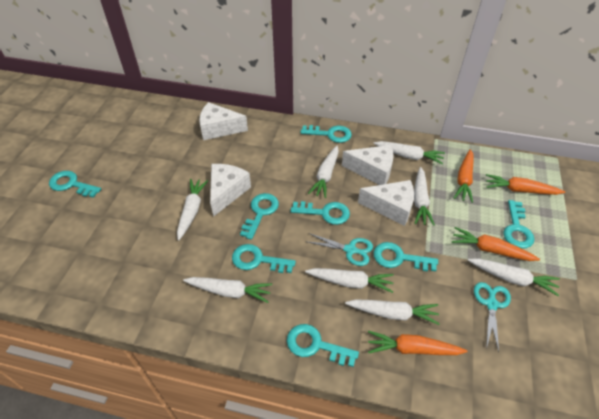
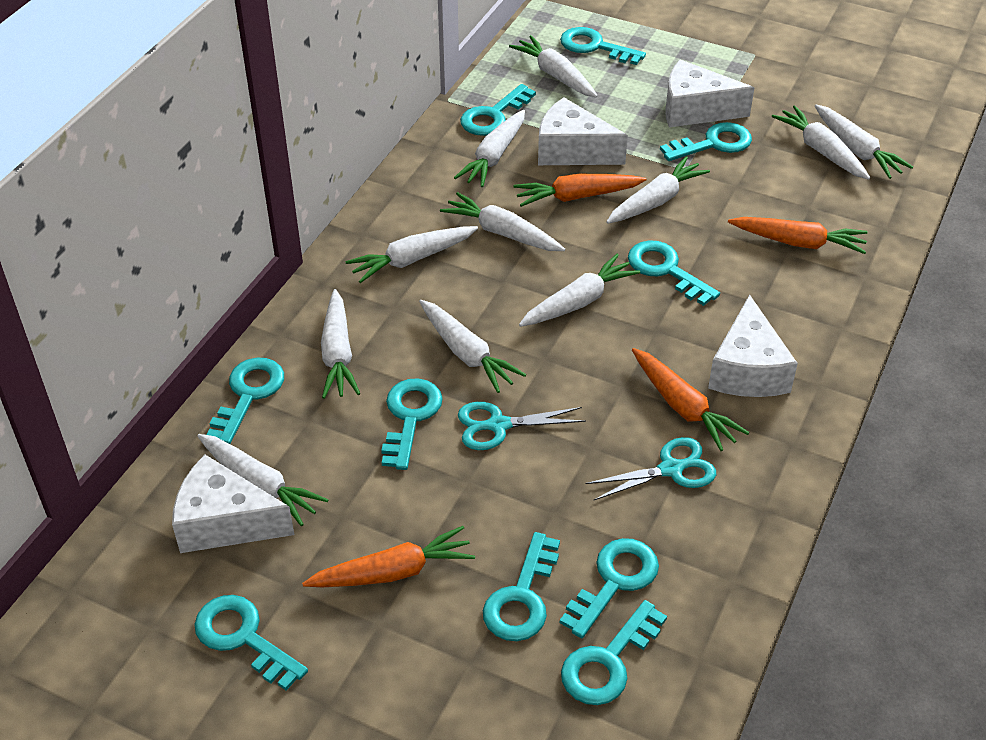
turquoise key: [49,171,101,198] [232,244,296,273] [240,193,279,240] [287,324,359,367] [290,201,350,225] [300,125,352,143] [373,242,438,271] [503,200,535,249] = 8 -> [194,595,308,690] [206,357,284,444] [381,378,443,470] [460,84,536,136] [483,532,560,641] [560,27,646,65] [560,538,659,638] [561,600,667,705] [628,240,720,306] [660,122,752,161] = 10
white carrot: [177,179,208,240] [183,277,272,303] [305,268,394,293] [308,146,339,198] [345,299,440,325] [373,141,445,164] [414,167,435,226] [468,258,560,296] = 8 -> [197,434,329,526] [321,289,360,399] [345,226,478,283] [419,300,526,393] [440,192,565,251] [454,110,525,187] [509,35,598,98] [519,254,640,327] [606,156,710,224] [772,106,870,180] [815,104,913,179] = 11

